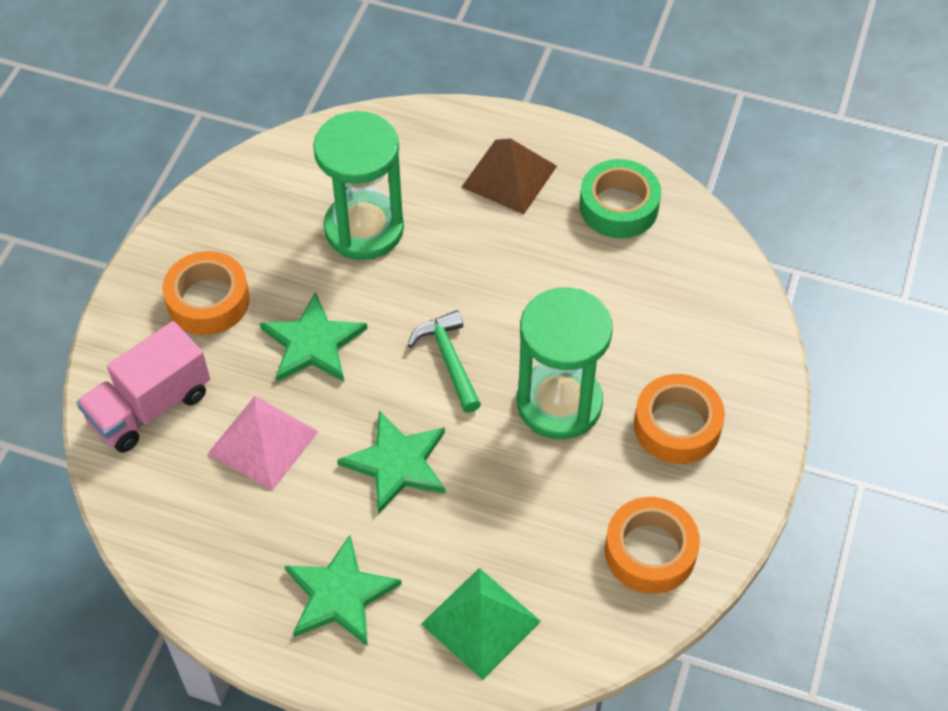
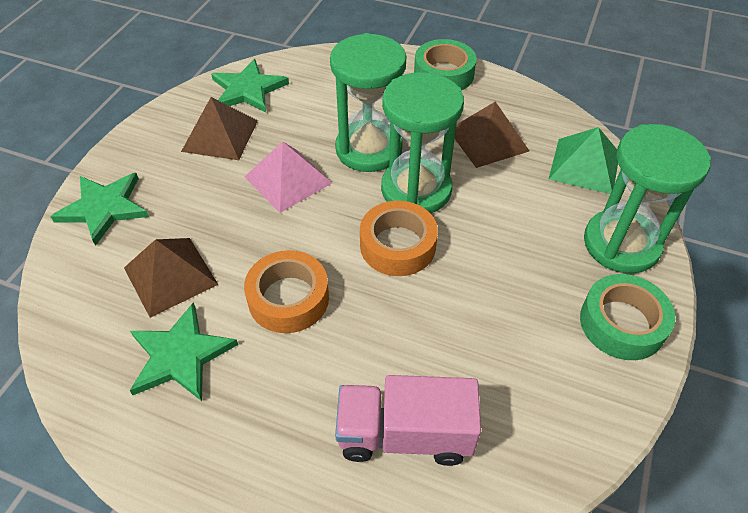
brown pyramid: [462,138,557,214] = 1 -> [124,238,219,318] [181,97,258,160] [455,101,529,168] = 3
green hammer: [408,310,481,413] = 1 -> none = 0
green hourglass: [313,111,404,260] [517,288,613,439] = 2 -> [330,33,406,172] [381,72,464,214] [584,124,711,273] = 3
green tape: [579,159,661,238] = 1 -> [414,39,477,90] [580,274,675,360] = 2
orange tape: [162,251,250,335] [605,497,700,594] [634,374,725,464] = 3 -> [244,250,329,333] [360,201,438,276] = 2

